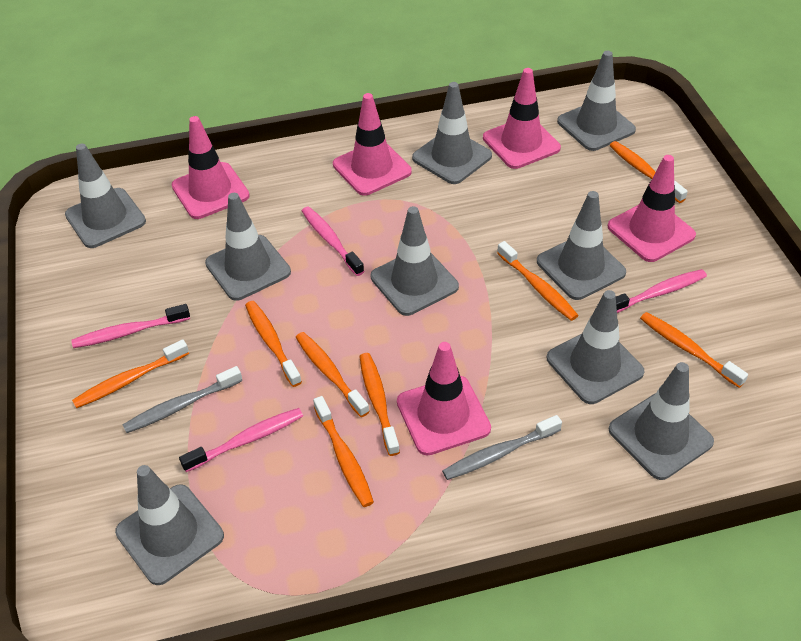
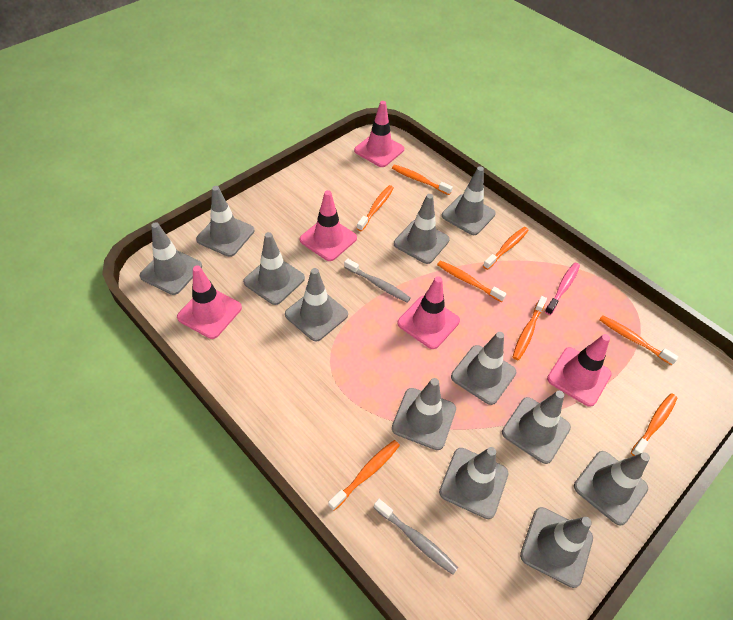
grey traffic cone: [65,144,146,248] [115,465,224,585] [205,193,291,301] [371,206,459,316] [412,82,492,184] [537,191,626,300] [547,290,645,404] [557,51,636,151] [609,362,714,480] = 9 -> [140,222,202,295] [196,186,254,257] [243,232,305,305] [285,268,348,341] [392,378,456,450] [394,194,450,264] [439,447,508,519] [442,166,496,235] [451,332,516,405] [502,391,571,464] [520,507,593,588] [574,451,650,526] = 12
pink toothbrush: [71,304,190,348] [179,408,303,472] [302,206,364,276] [616,269,707,313] = 4 -> [545,263,580,315] = 1

